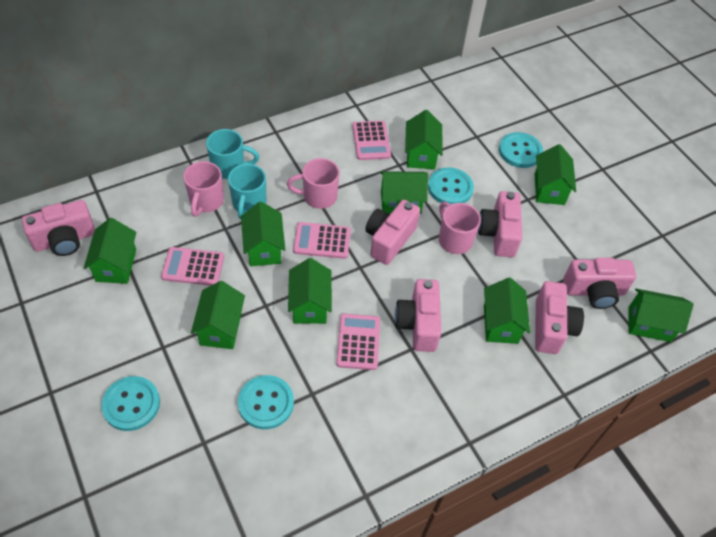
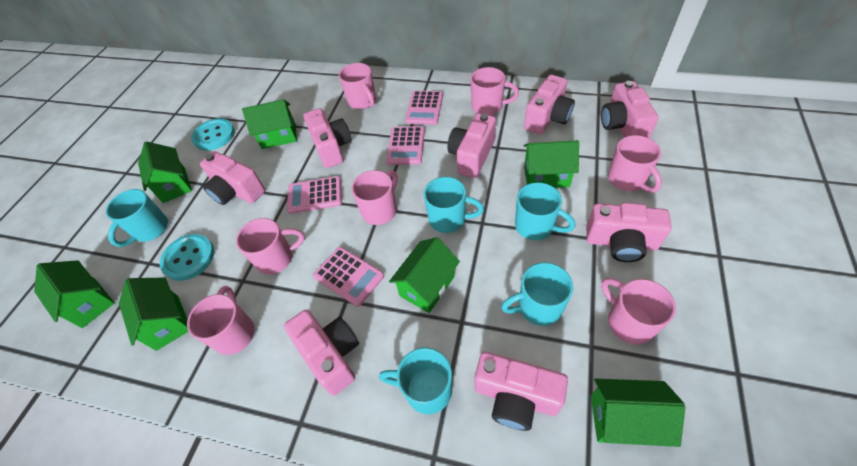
green house: [84,218,136,284] [191,281,245,349] [241,202,285,266] [288,258,332,324] [380,172,428,214] [405,110,443,169] [484,278,530,344] [535,144,576,205] [628,289,693,342] = 9 -> [34,260,114,328] [119,278,189,351] [138,141,192,203] [242,99,297,149] [389,237,460,313] [524,140,579,188] [591,379,685,447] = 7
pink camera: [22,200,95,256] [365,200,420,265] [395,279,441,352] [478,191,522,257] [535,281,584,354] [563,258,636,309] = 6 -> [200,151,265,205] [284,310,359,396] [304,108,352,168] [447,113,496,178] [475,352,568,431] [524,75,575,135] [586,203,672,262] [601,81,659,139] = 8
pink mug: [183,161,224,217] [287,158,340,209] [439,202,481,254] = 3 -> [187,286,255,355] [236,218,305,275] [339,63,376,109] [351,170,398,225] [470,67,519,116] [601,278,676,345] [608,135,662,193] = 7
turquoise button: [101,376,160,431] [238,375,294,429] [428,168,474,204] [499,132,543,168] = 4 -> [160,234,215,281] [191,118,235,151] = 2
turquoise mug: [206,129,259,179] [228,164,266,219] = 2 -> [106,189,168,247] [379,348,452,414] [424,177,484,233] [501,263,573,326] [515,182,575,240] = 5

